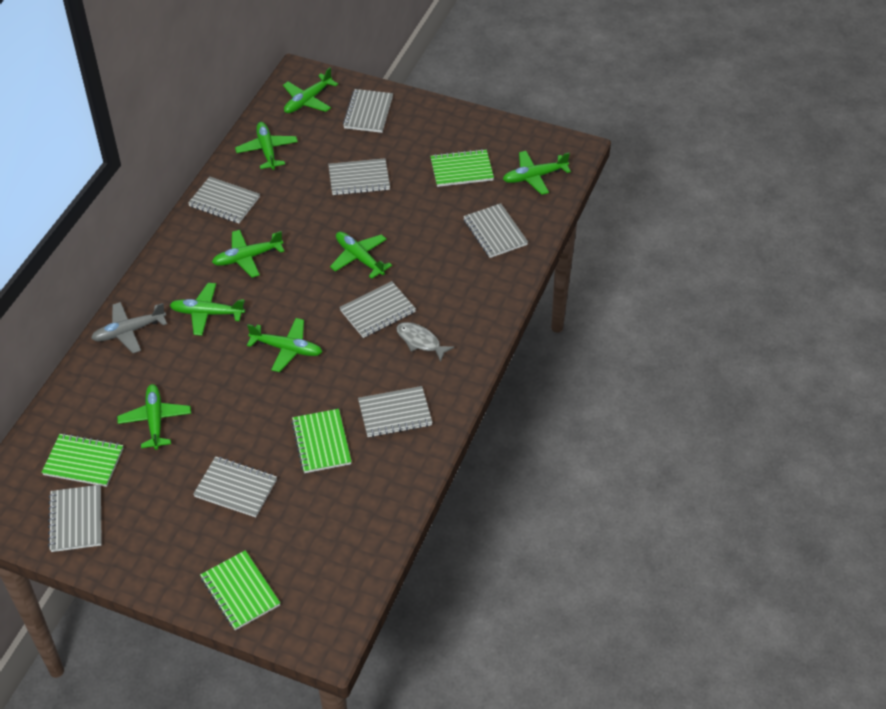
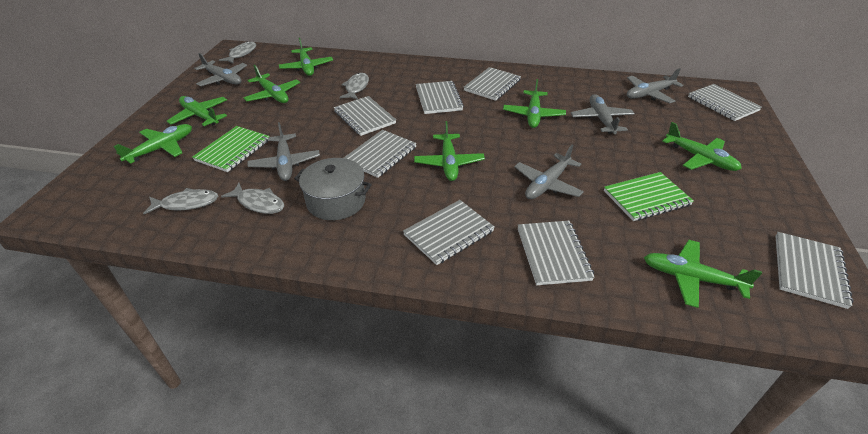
green notebook: [41,433,123,487] [200,550,280,630] [291,409,352,473] [430,149,494,187] = 4 -> [192,126,270,172] [604,172,694,221] = 2
grey fish: [397,322,455,362] = 1 -> [143,188,218,214] [219,41,256,63] [221,183,284,214] [339,73,369,99] = 4
grey plane: [91,302,167,353] = 1 -> [194,53,247,86] [248,122,320,181] [514,145,584,199] [571,94,635,134] [627,68,683,103] = 5
grey pot: none = 0 -> [294,158,372,220] = 1

